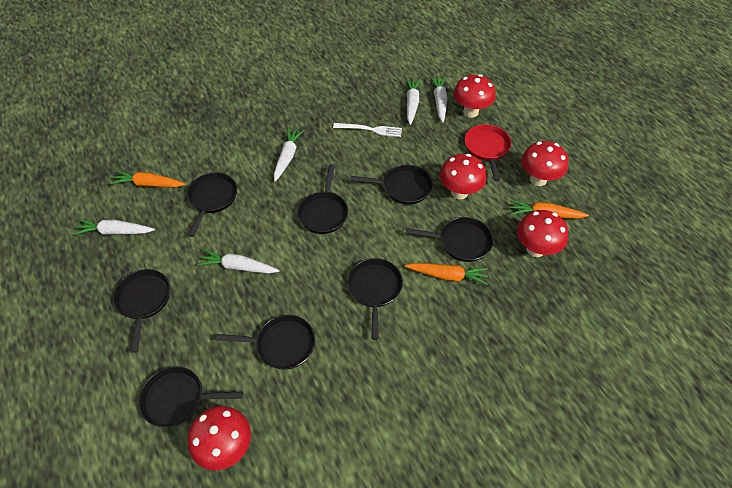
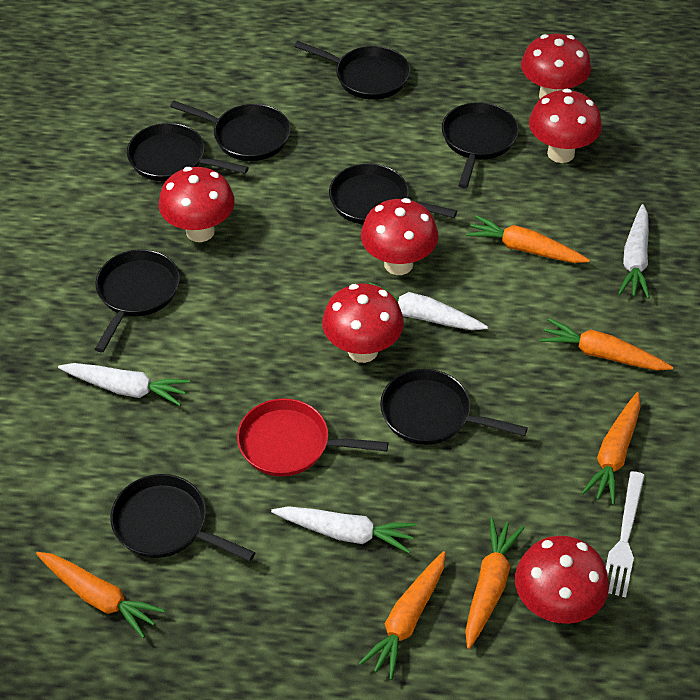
orange carrot: [110,170,186,187] [405,263,488,285] [510,200,589,219] = 3 -> [36,552,165,638] [359,551,446,680] [465,517,525,649] [466,215,590,263] [540,318,673,371] [581,392,641,505] = 6
red mushroom: [188,406,251,470] [440,154,487,199] [453,74,496,118] [517,210,568,257] [521,141,568,186] = 5 -> [159,167,235,242] [322,284,404,363] [361,198,438,275] [515,536,609,624] [521,34,591,99] [529,89,602,163] = 6
white carrot: [73,219,155,235] [197,249,279,274] [274,128,304,182] [405,78,421,125] [430,76,448,123] = 5 -> [58,363,190,406] [271,506,417,554] [369,282,488,330] [618,204,650,299] = 4

